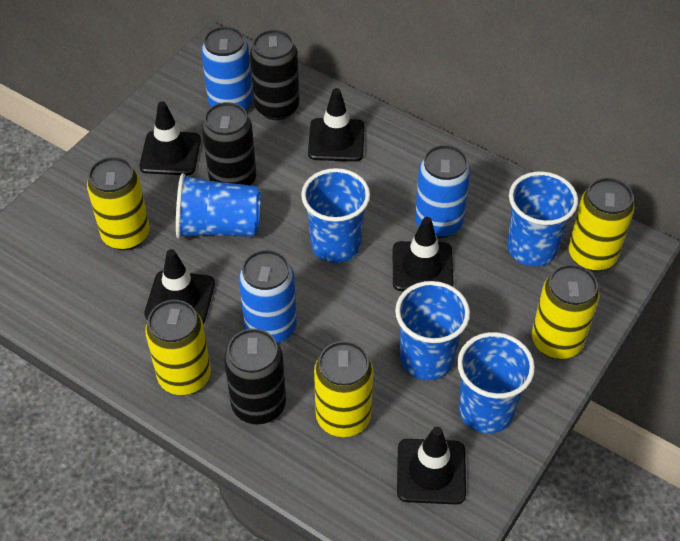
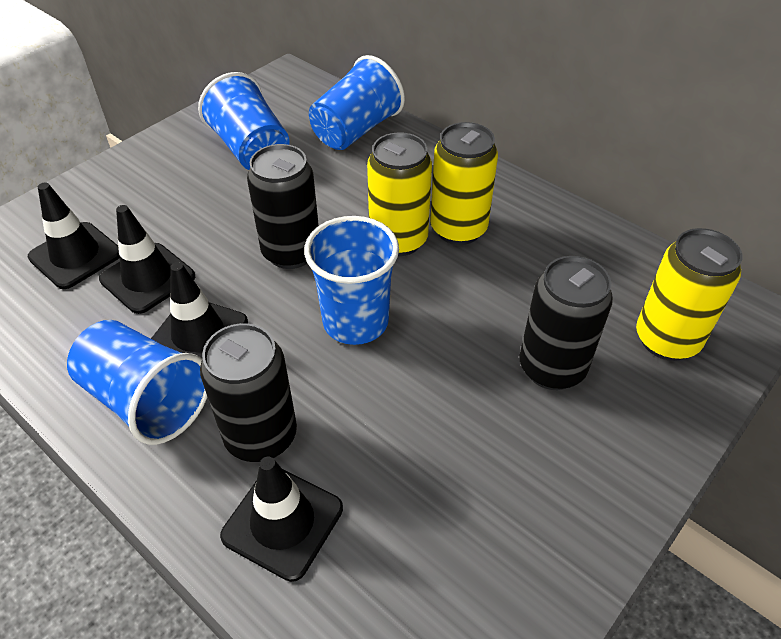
black traffic cone: [139,102,201,176] [144,249,215,324] [308,88,365,162] [393,217,453,291] [397,427,466,504] = 5 -> [28,182,120,289] [99,205,195,314] [151,262,248,358] [220,457,343,582] = 4
blue can: [201,26,253,111] [239,250,297,343] [415,145,471,238] = 3 -> none = 0
blue cup: [176,173,261,239] [301,168,370,263] [395,281,470,380] [457,332,535,433] [507,171,578,266] = 5 -> [67,320,207,445] [198,72,290,170] [304,216,399,345] [309,55,405,150] = 4
yellow can: [87,157,150,250] [145,300,211,395] [314,341,373,437] [532,264,599,359] [569,178,635,272] = 5 -> [367,132,432,256] [430,122,498,245] [636,228,743,361] = 3

